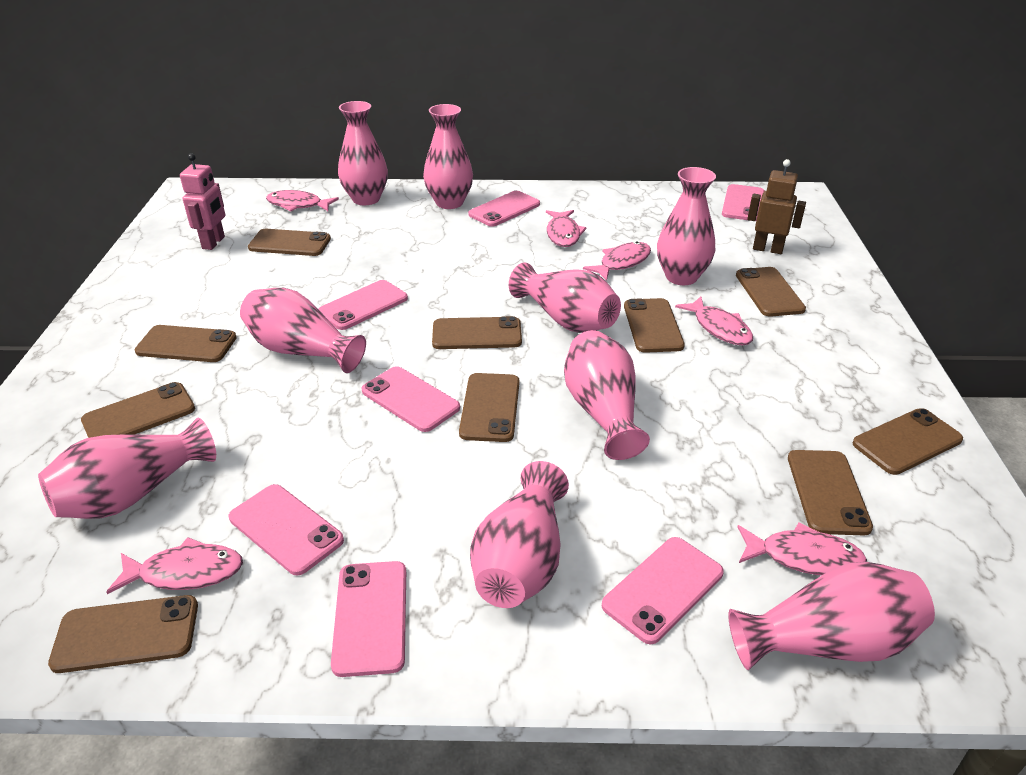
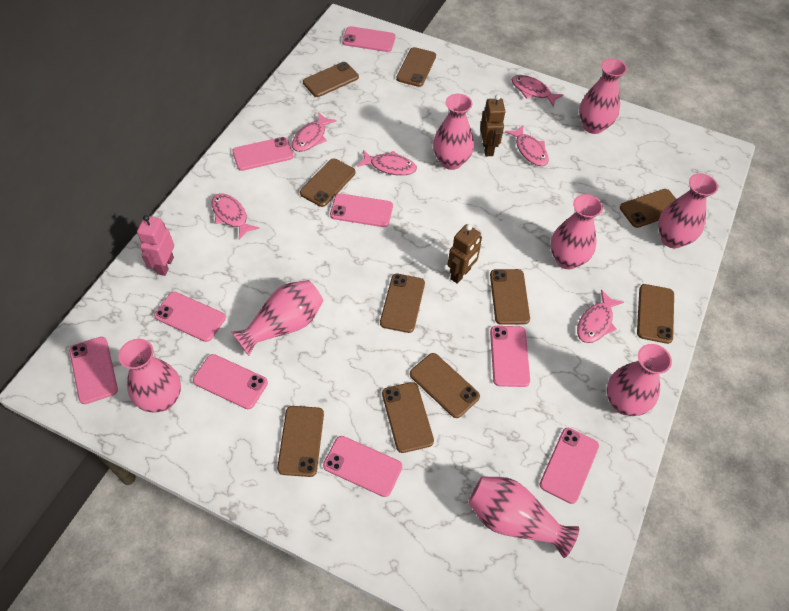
brown robot: [747,159,806,254] = 1 -> [448,224,482,284] [480,95,506,156] = 2
pink phone: [229,484,344,576] [319,280,408,330] [331,561,406,677] [361,366,460,432] [468,191,540,227] [602,537,724,644] [722,184,765,220] = 7 -> [69,337,118,404] [154,292,226,342] [193,354,268,409] [232,137,293,171] [323,436,402,497] [330,193,393,227] [342,26,395,52] [490,326,530,387] [540,428,599,504] = 9
pink vase: [38,418,216,519] [240,288,366,373] [338,101,388,205] [423,104,473,209] [470,461,569,608] [509,262,621,333] [564,330,650,460] [657,167,716,285] [728,562,935,670] = 9 -> [118,339,181,412] [232,280,323,356] [433,94,474,170] [468,476,579,558] [551,194,603,269] [579,59,627,134] [607,344,672,416] [658,173,718,249] = 8

